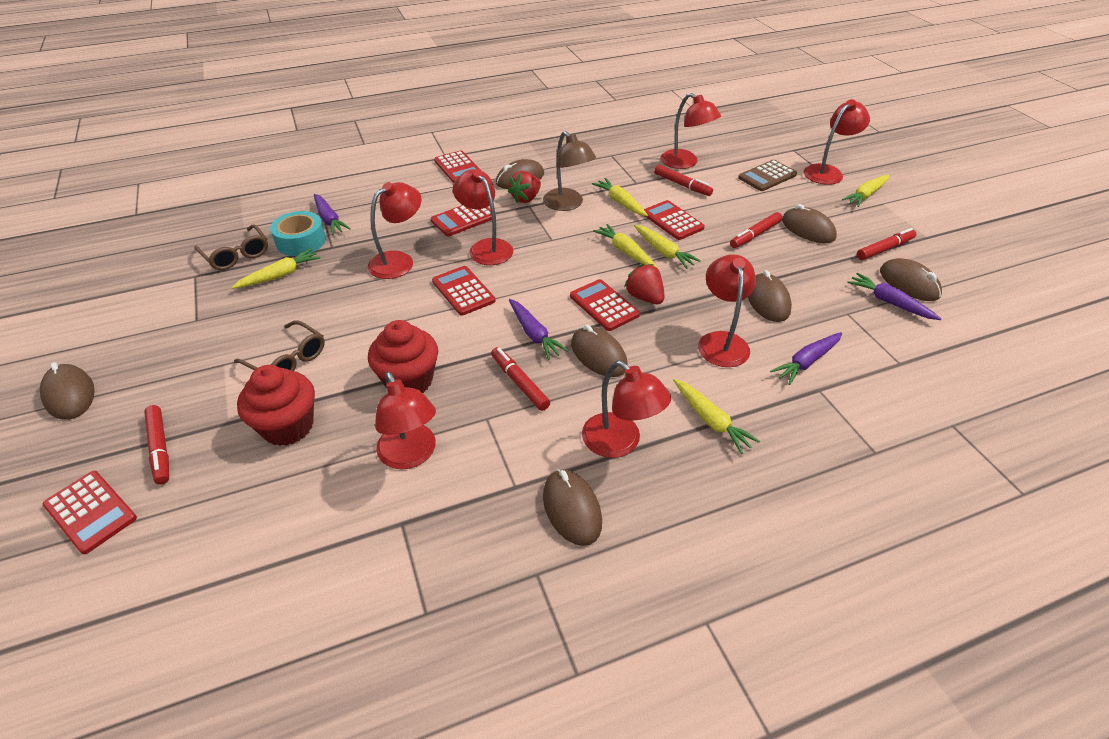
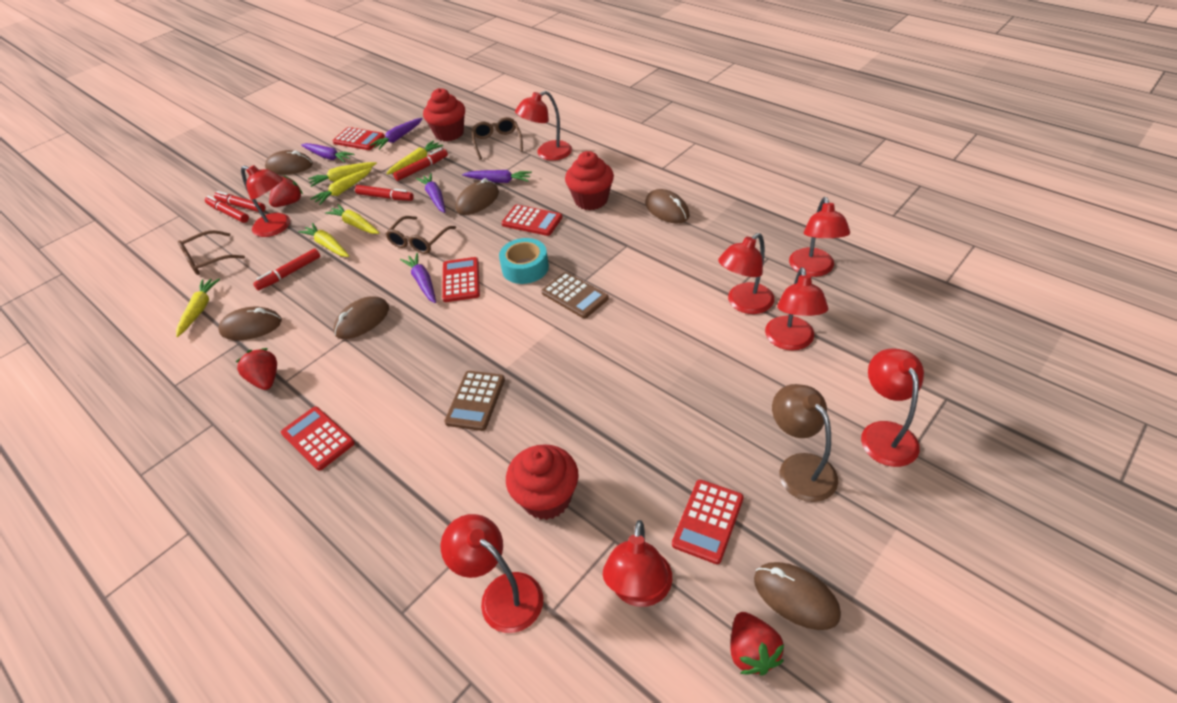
brown calculator: [738,160,797,191] = 1 -> [444,371,505,431] [541,272,609,319] = 2
brown glasses: [194,224,268,270] [234,320,325,371] = 2 -> [178,230,245,275] [386,216,456,254] [471,117,523,160] = 3
brown mouse: [40,362,95,420] [496,159,544,189] [543,469,602,546] [571,324,628,377] [748,270,792,322] [782,204,837,243] [880,258,942,301] = 7 -> [218,307,282,340] [265,150,313,175] [334,296,389,339] [456,178,499,215] [645,189,690,223] [754,562,841,630] = 6
purple carrot: [314,194,351,235] [509,299,568,360] [770,332,842,385] [847,273,941,320] = 4 -> [301,143,355,163] [370,118,423,150] [400,253,436,303] [416,173,445,213] [462,170,532,183] = 5
red calculator: [43,471,137,554] [431,205,496,236] [432,266,496,316] [434,151,482,183] [570,279,640,331] [644,200,705,240] = 6 -> [281,406,355,471] [333,127,385,150] [442,257,480,302] [501,204,563,236] [672,480,744,564] = 5
red cupcake: [237,365,315,446] [368,320,438,393] = 2 -> [423,88,465,141] [506,444,579,520] [565,151,614,210] = 3
red lamp: [368,182,421,279] [375,372,436,469] [453,169,513,265] [582,360,671,458] [660,93,721,169] [698,254,756,367] [804,99,870,185] = 7 -> [241,165,290,237] [441,514,543,633] [515,91,572,161] [603,520,672,607] [718,233,774,314] [765,267,828,351] [789,197,850,277] [861,349,924,467] = 8
red strawberry: [508,171,541,203] [624,264,664,304] = 2 -> [236,348,277,390] [269,176,303,207] [730,612,784,675] = 3

